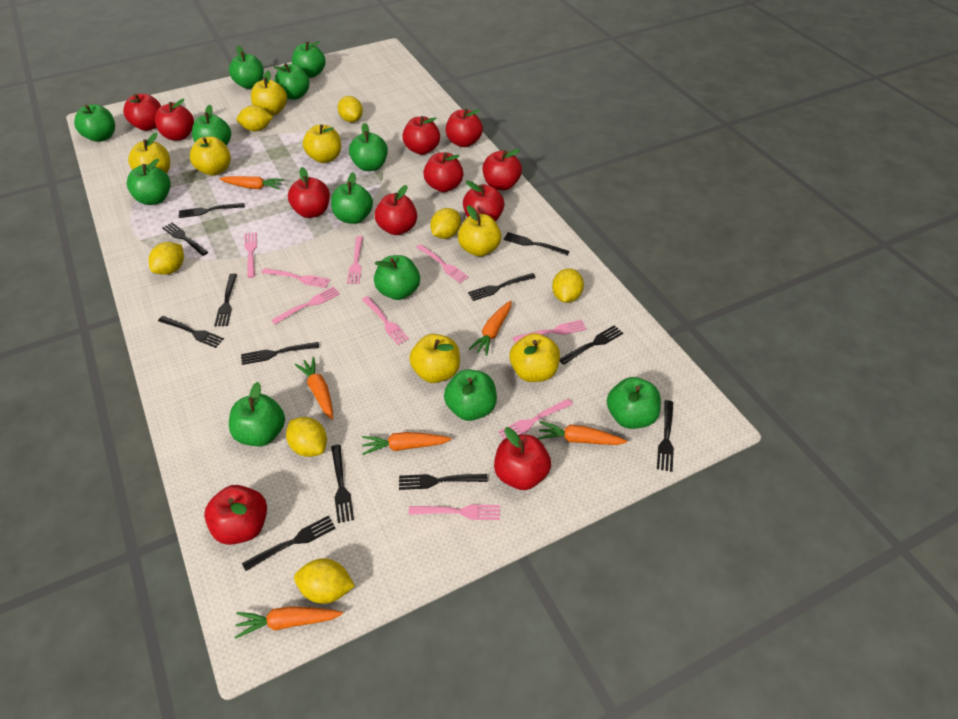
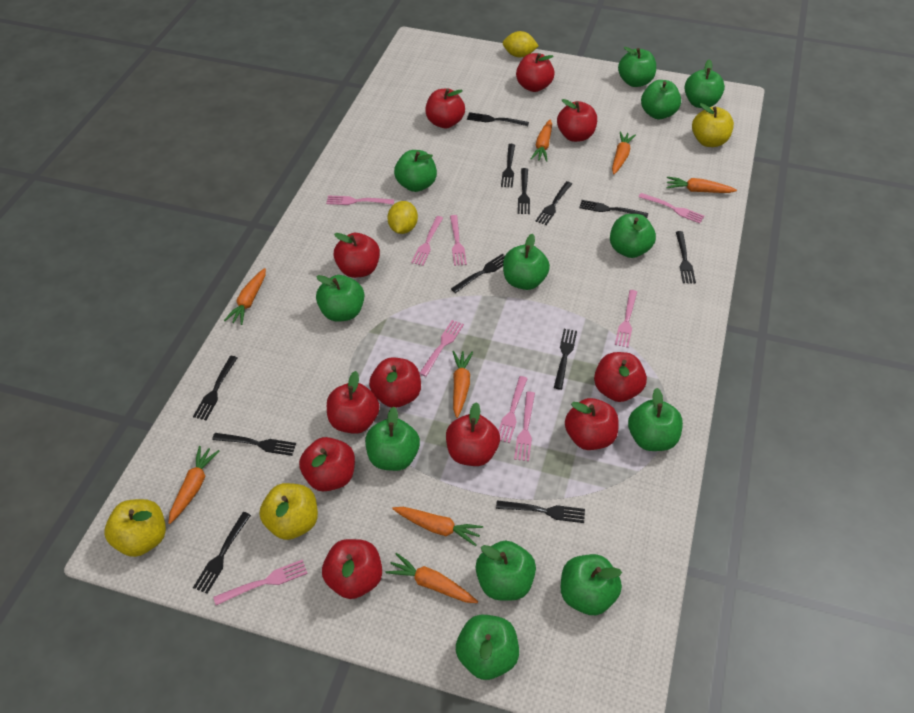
orange carrot: [219,176,284,189] [235,606,343,639] [295,357,333,420] [362,432,451,455] [469,300,512,356] [538,421,627,445] = 6 -> [168,446,219,524] [224,268,266,325] [385,553,478,603] [392,507,483,546] [452,351,473,418] [531,119,552,162] [612,131,636,174] [666,177,737,193] = 8
yellow apple: [128,132,170,174] [190,136,231,176] [251,71,287,116] [303,125,341,163] [409,334,460,383] [458,205,502,257] [509,333,560,382] = 7 -> [105,499,166,557] [259,483,318,540] [692,103,734,147] = 3
yellow lemon: [148,242,184,275] [236,105,273,131] [286,417,327,457] [294,558,355,604] [338,96,363,122] [430,208,461,239] [552,268,584,303] = 7 -> [387,201,418,234] [503,31,539,57] = 2

